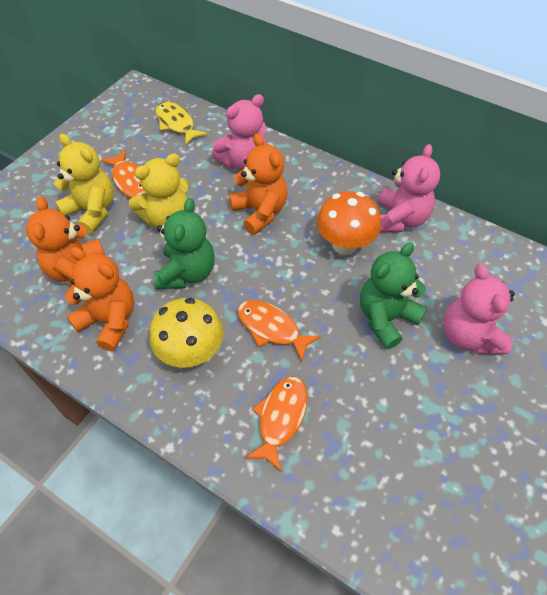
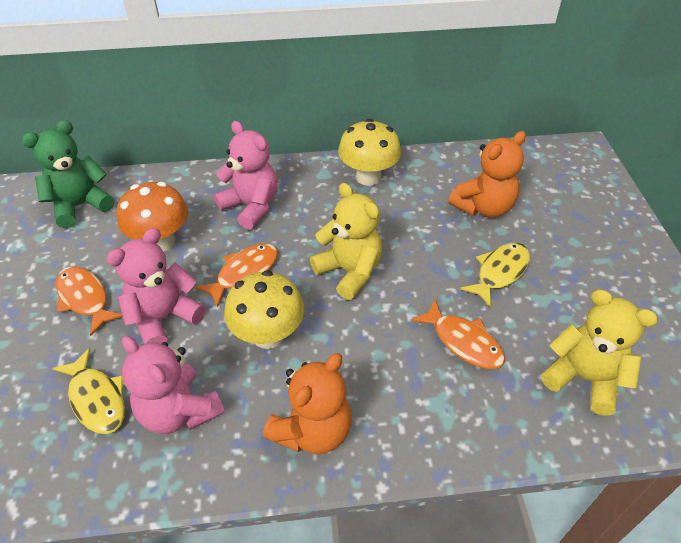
green teddy bear: [154,198,215,289] [360,242,427,349] = 2 -> [22,120,114,228] = 1
orange teddy bear: [26,196,105,286] [64,247,134,351] [229,133,288,235] = 3 -> [263,353,352,454] [448,131,526,218] = 2
yellow fish: [156,102,208,145] = 1 -> [52,348,125,434] [460,243,530,308] = 2
yellow mushroom: [149,298,223,368] = 1 -> [224,270,304,349] [338,119,401,186] = 2

